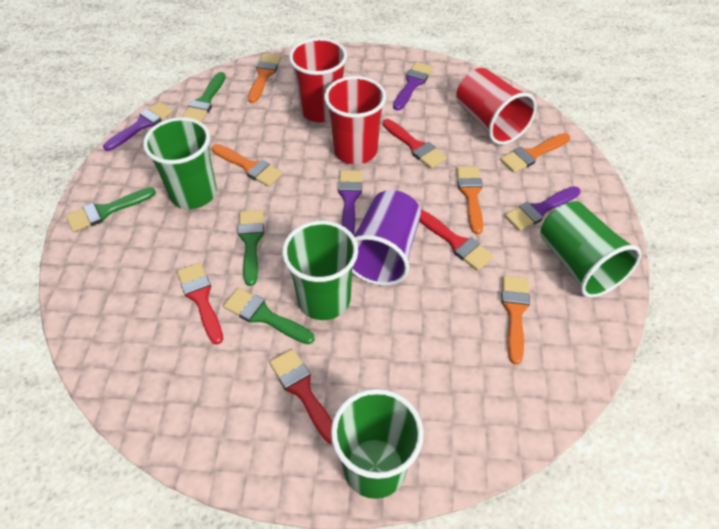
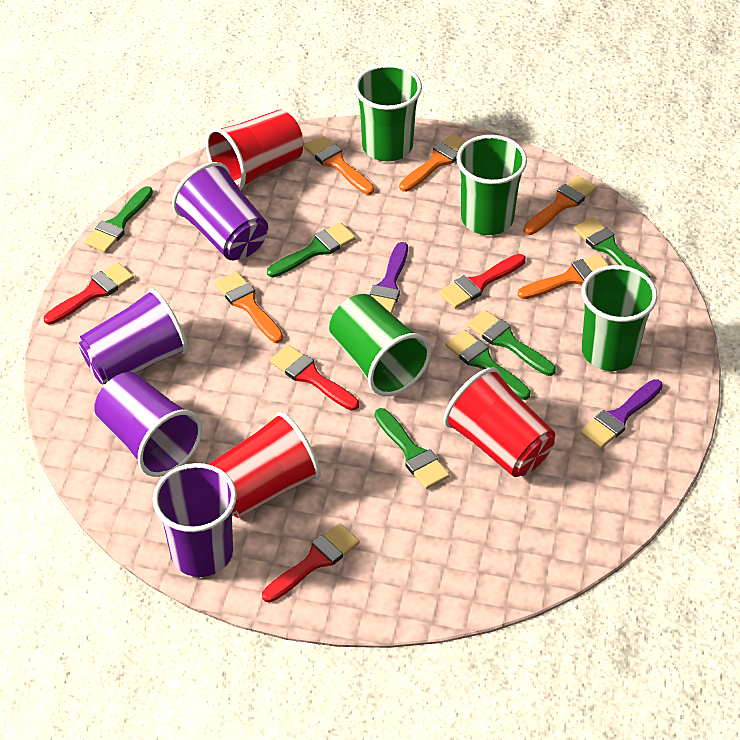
green brush: [66,187,156,232] [182,72,226,122] [223,288,315,344] [238,210,264,286] = 4 -> [84,186,153,253] [267,223,356,277] [375,408,450,489] [445,329,531,400] [467,310,556,376] [574,217,650,278] = 6
purple brush: [103,102,173,151] [338,170,362,234] [393,62,433,111] [505,186,580,231] = 4 -> [370,242,408,314] [580,379,663,449] = 2
purple cup: [352,190,421,286] = 1 -> [79,288,188,385] [95,372,202,477] [153,463,237,577] [172,162,268,260] = 4

